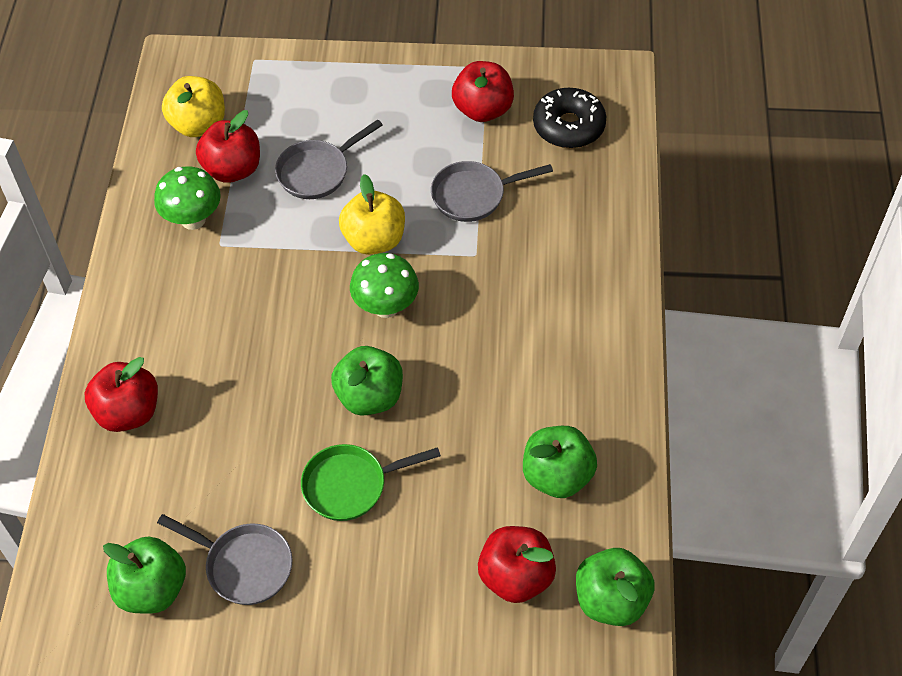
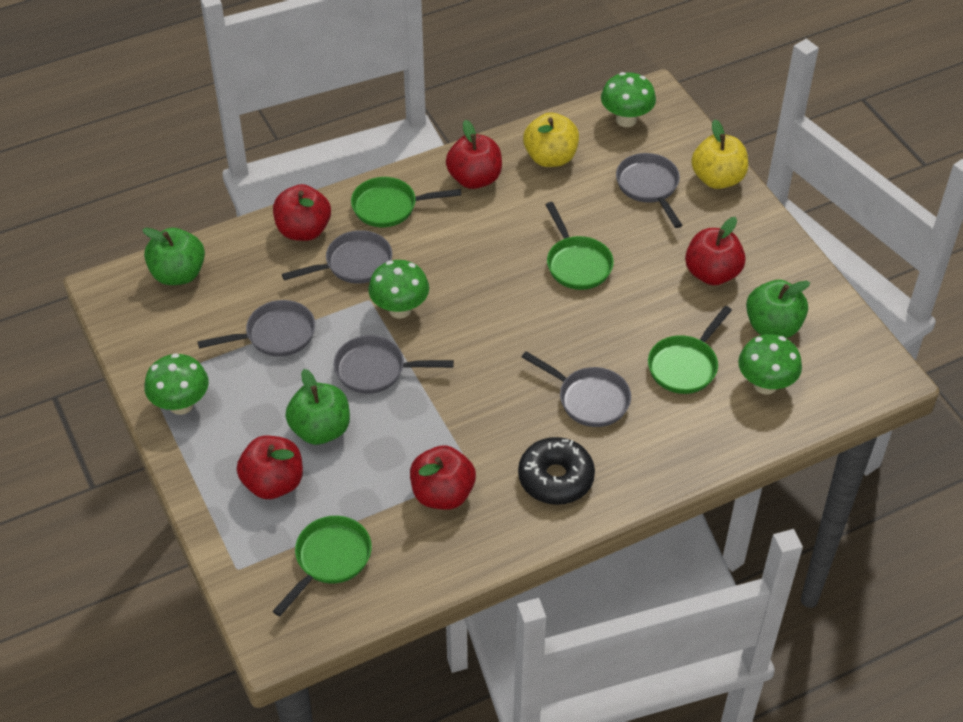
green apple: [103,536,186,614] [331,346,403,416] [523,426,597,498] [576,548,655,626] = 4 -> [142,228,205,285] [285,369,350,445] [746,280,810,338] = 3
green mushroom: [154,166,221,230] [350,253,419,318] = 2 -> [144,353,209,415] [368,260,429,318] [601,72,656,127] [738,334,802,394] = 4
green pan: [301,444,441,521] = 1 -> [273,516,372,616] [351,177,461,227] [546,202,614,290] [648,306,732,394] = 4
grey pan: [157,514,293,605] [275,119,383,199] [431,161,553,222] = 3 -> [198,300,315,357] [282,230,392,284] [334,335,454,394] [522,351,631,427] [616,153,682,228] = 5
red apple: [85,357,158,432] [196,110,260,183] [452,61,514,122] [478,526,556,603] = 4 -> [237,436,303,499] [273,184,331,241] [410,445,476,510] [446,120,502,189] [685,217,746,285] = 5

